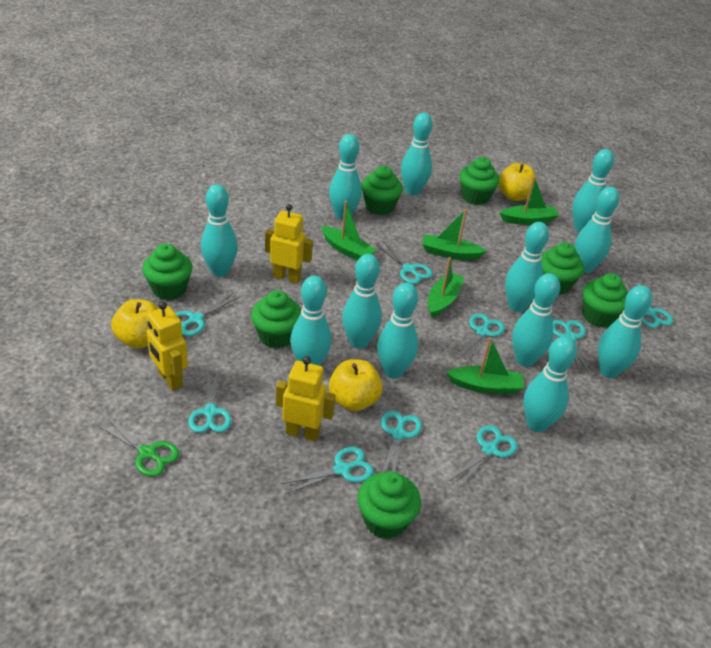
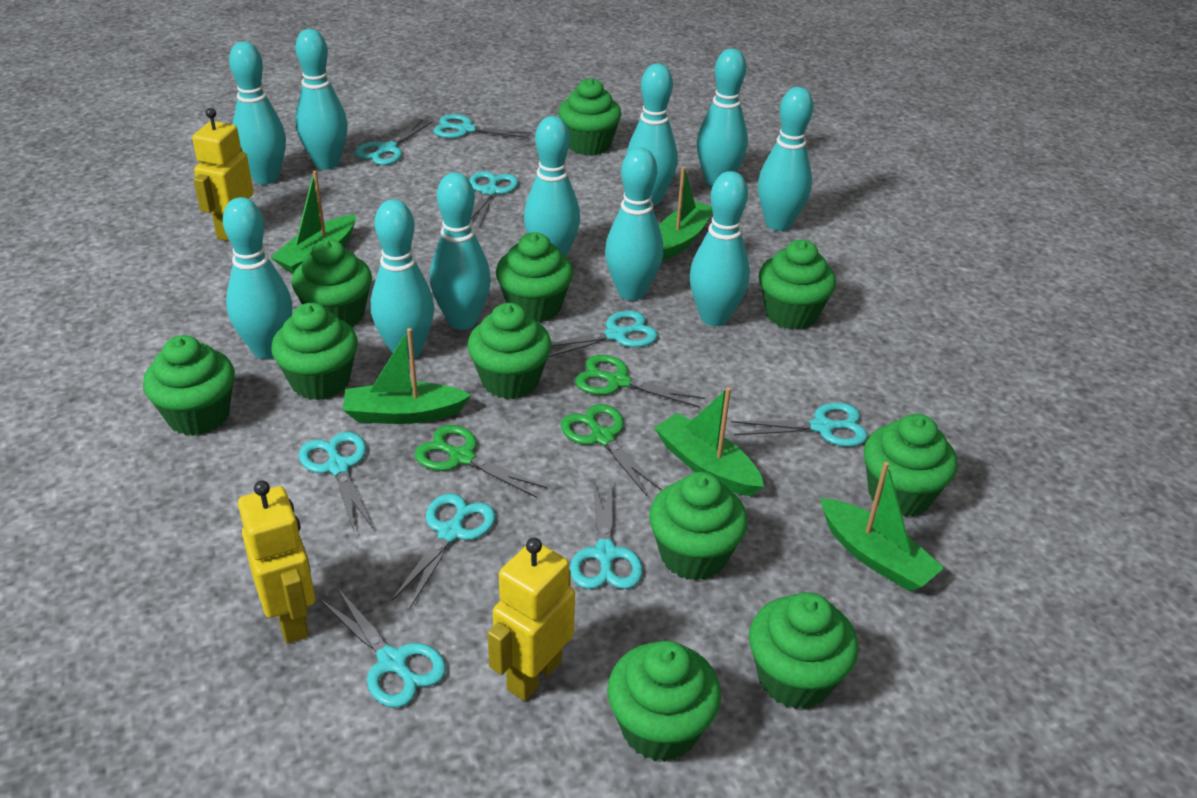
green cupcake: [142,244,193,300] [251,290,301,348] [357,472,421,539] [361,166,403,215] [459,157,500,205] [541,242,584,295] [582,273,628,327] = 7 -> [143,335,235,436] [271,303,358,400] [292,239,372,327] [467,303,552,399] [496,232,573,323] [558,78,622,156] [607,641,721,762] [649,472,747,581] [749,592,859,709] [759,240,836,330] [864,414,957,517] = 11
green scissors: [99,418,179,477] = 1 -> [414,425,547,498] [561,404,662,496] [575,355,705,408] = 3
turquoise bowling pin: [201,184,238,277] [290,275,332,366] [329,134,362,220] [342,254,382,349] [377,283,418,378] [401,112,433,196] [505,222,549,312] [512,273,560,367] [523,336,577,432] [572,149,614,232] [575,187,620,273] [598,285,652,378] = 12 -> [223,197,292,359] [229,41,286,184] [295,29,348,170] [371,199,434,360] [430,172,491,330] [524,116,580,256] [605,147,663,301] [626,63,678,206] [690,171,750,326] [697,48,748,187] [758,87,813,231] = 11
yellow apple: [111,299,159,349] [329,359,383,411] [498,163,537,201] = 3 -> none = 0

